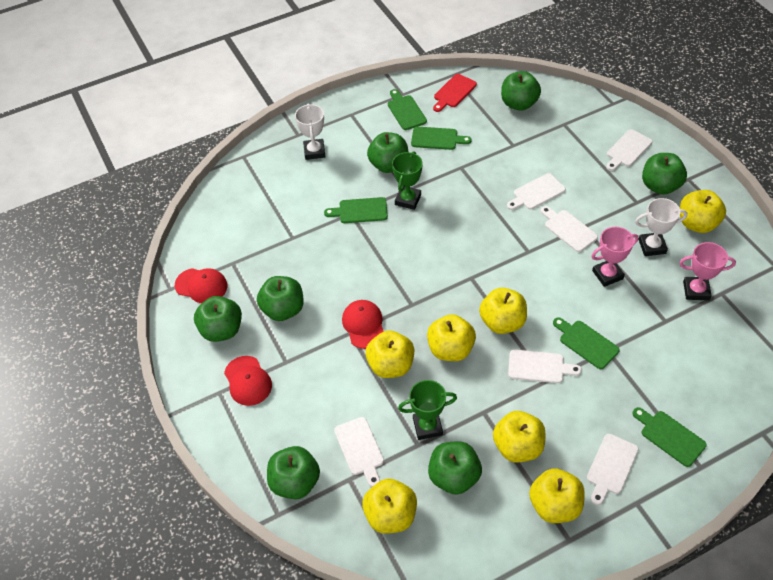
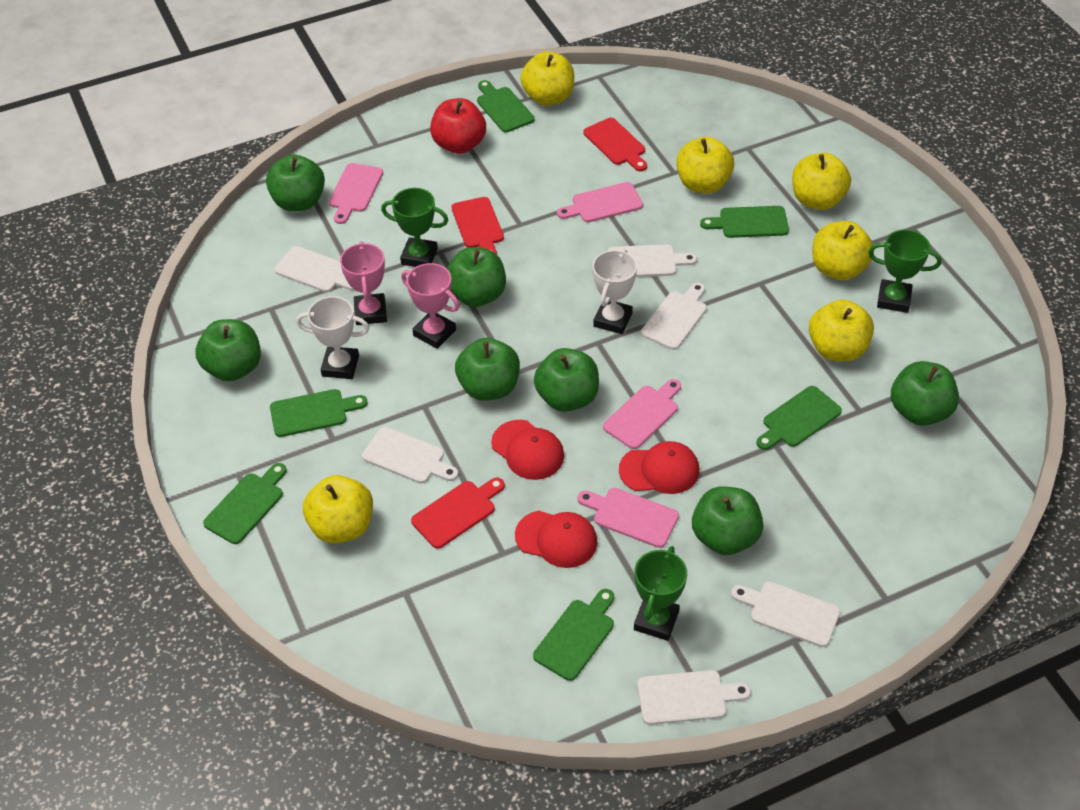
green cutting board: [324,197,388,223] [388,89,427,130] [411,126,471,150] [553,317,620,369] [632,407,707,467] = 5 -> [203,463,287,544] [270,389,368,437] [477,80,535,132] [533,589,614,681] [700,206,789,238] [756,386,842,450] = 6
green trophy: [392,151,422,210] [398,380,457,440] = 2 -> [381,188,448,267] [634,546,687,641] [868,230,942,313] = 3
pink cutting board: none = 0 -> [329,163,383,224] [557,182,643,222] [577,488,679,548] [603,379,681,449] = 4
red apple: none = 0 -> [430,98,486,154] = 1
red cutting board: [433,74,477,112] = 1 -> [411,477,505,549] [451,197,504,254] [584,118,647,171] = 3
yellow apple: [362,478,417,534] [365,330,414,378] [427,314,476,361] [479,288,527,334] [493,411,546,462] [529,468,585,523] [680,190,726,233] = 7 -> [303,475,373,543] [520,52,574,106] [676,137,734,193] [792,153,851,210] [809,299,874,361] [812,221,874,280] = 6

